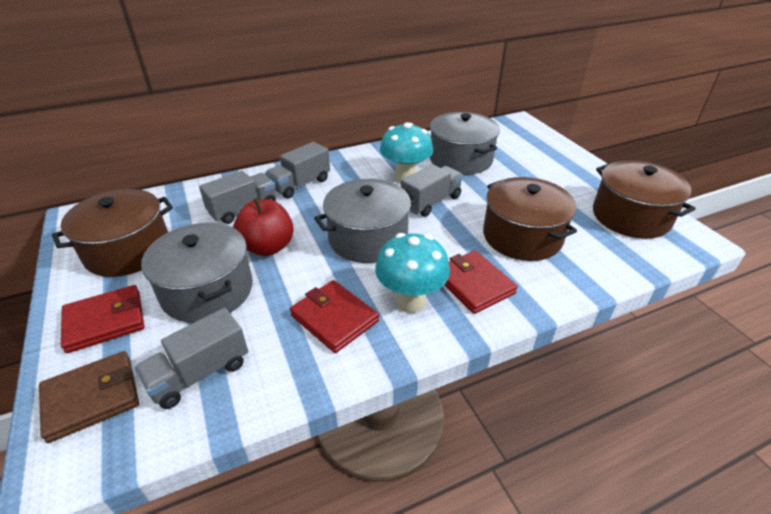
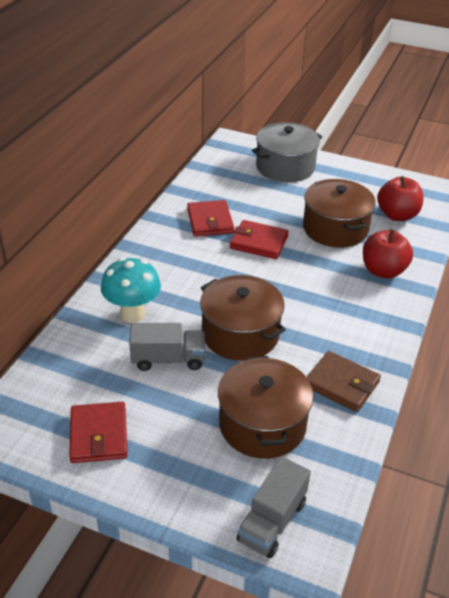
grey pot: [141,223,253,323] [314,179,418,263] [430,112,500,175] = 3 -> [252,123,322,182] = 1
grey truck: [134,308,248,409] [199,171,276,224] [265,142,330,198] [401,164,463,217] = 4 -> [129,323,205,371] [237,457,311,558] = 2
red apple: [233,198,294,256] = 1 -> [363,229,413,279] [377,176,424,221] = 2
turquoise mushroom: [375,233,450,313] [380,122,433,184] = 2 -> [101,257,161,323] = 1

